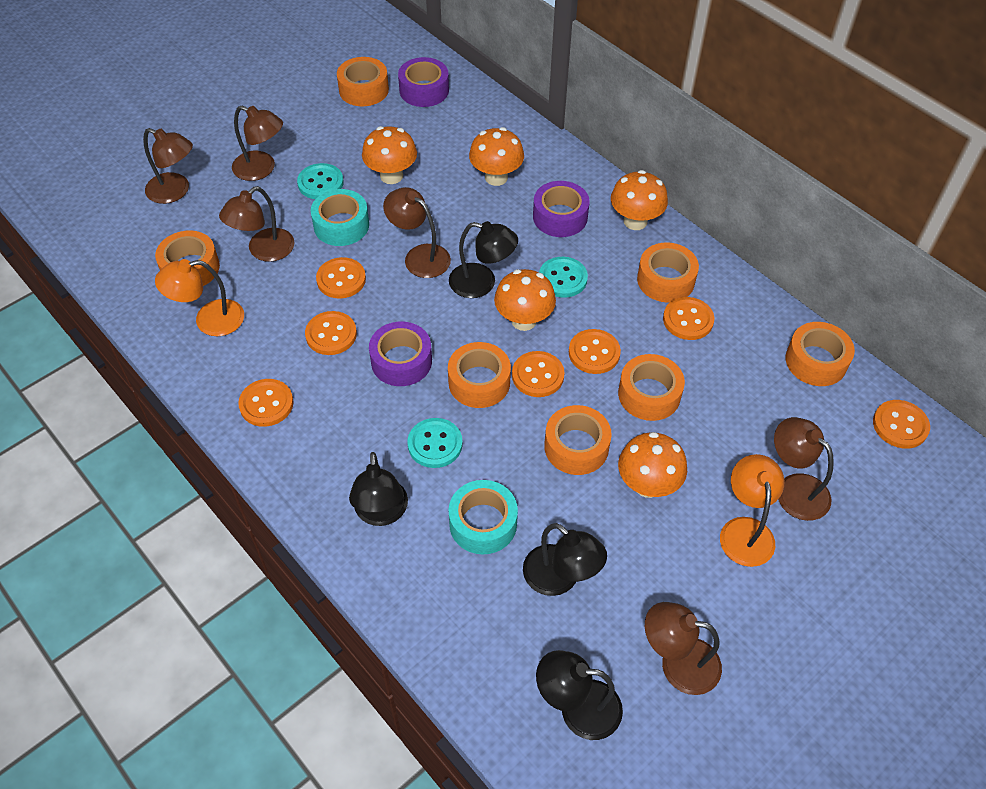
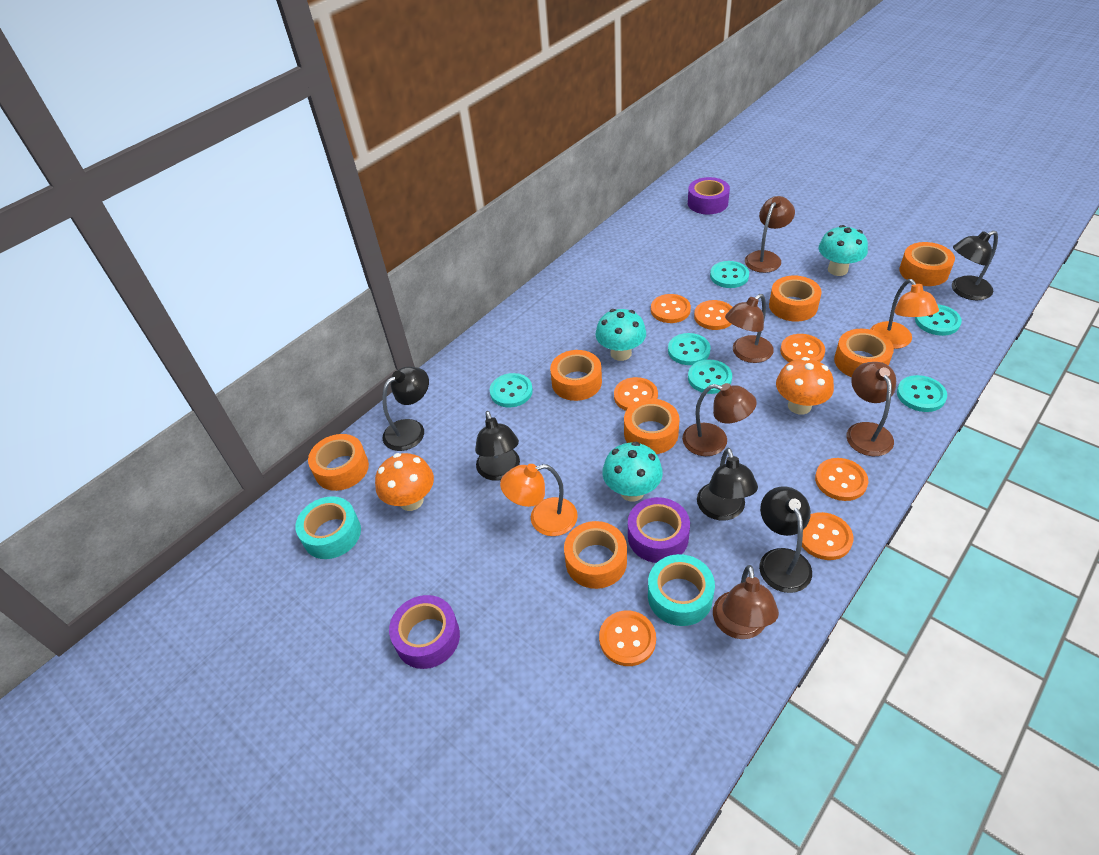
black lamp: [349,452,408,526] [449,221,518,298] [523,523,607,596] [536,650,623,740] = 4 -> [382,367,429,451] [475,411,520,481] [697,448,758,521] [759,486,812,593] [952,231,998,300] = 5
brown lamp: [143,128,193,204] [219,186,295,262] [232,106,283,181] [383,187,451,278] [645,602,722,695] [774,417,834,521] = 6 -> [682,383,757,456] [713,565,779,639] [725,294,774,363] [745,196,795,273] [846,362,896,456] = 5
orange mushroom: [362,126,417,184] [469,127,524,186] [494,269,556,331] [611,170,668,230] [618,432,687,498] = 5 -> [375,453,434,511] [776,357,834,415] = 2
turquoise button: [297,163,343,199] [407,418,463,468] [539,257,588,298] = 3 -> [490,373,533,407] [668,333,710,365] [688,360,732,394] [710,261,749,288] [897,375,947,412] [915,304,962,336] = 6
turquoise mushroom: none = 0 -> [595,309,646,361] [602,442,663,502] [818,225,868,276] = 3

